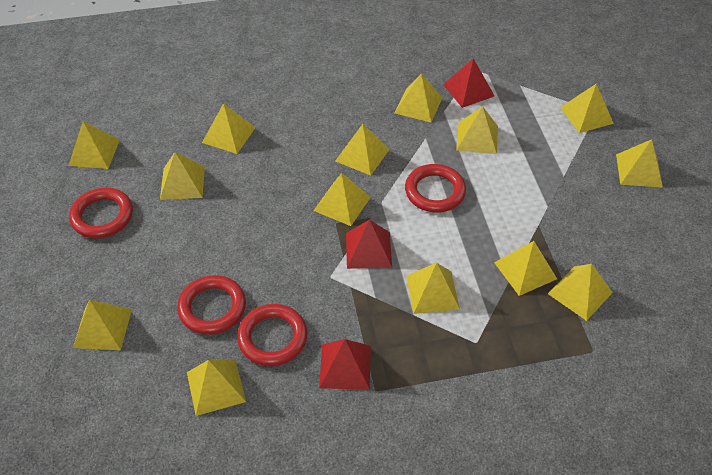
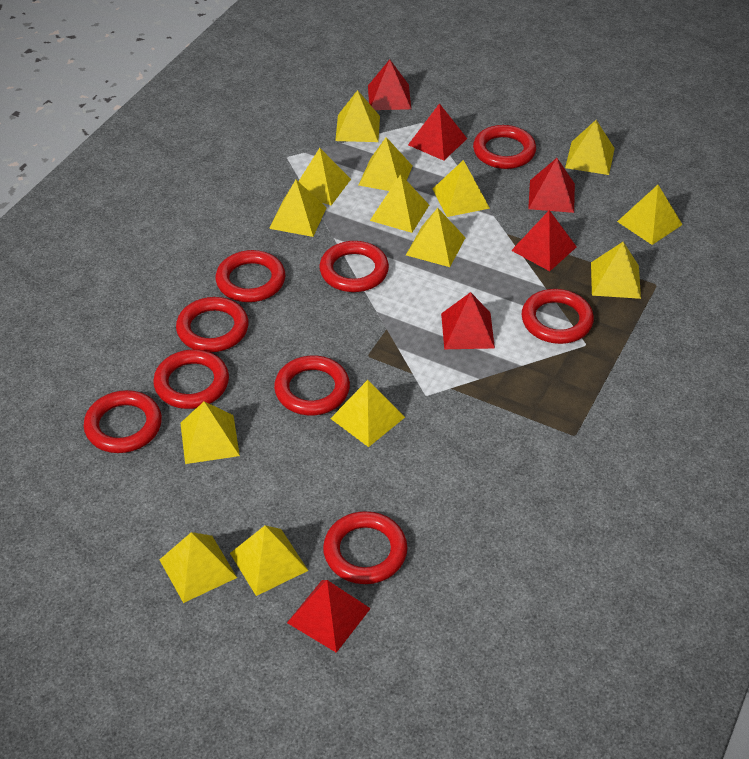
red pyramid: [319,339,371,390] [346,220,392,269] [443,58,494,108] = 3 -> [287,580,371,653] [368,59,411,110] [408,103,467,161] [441,292,495,349] [511,210,577,271] [528,158,575,213] = 6
red ring: [69,188,133,238] [177,275,246,335] [237,304,307,366] [405,164,466,213] = 4 -> [84,390,162,453] [153,349,229,409] [176,297,249,352] [216,250,285,302] [274,356,350,415] [319,241,389,292] [323,511,407,584] [473,125,536,169] [522,289,594,344] = 9

